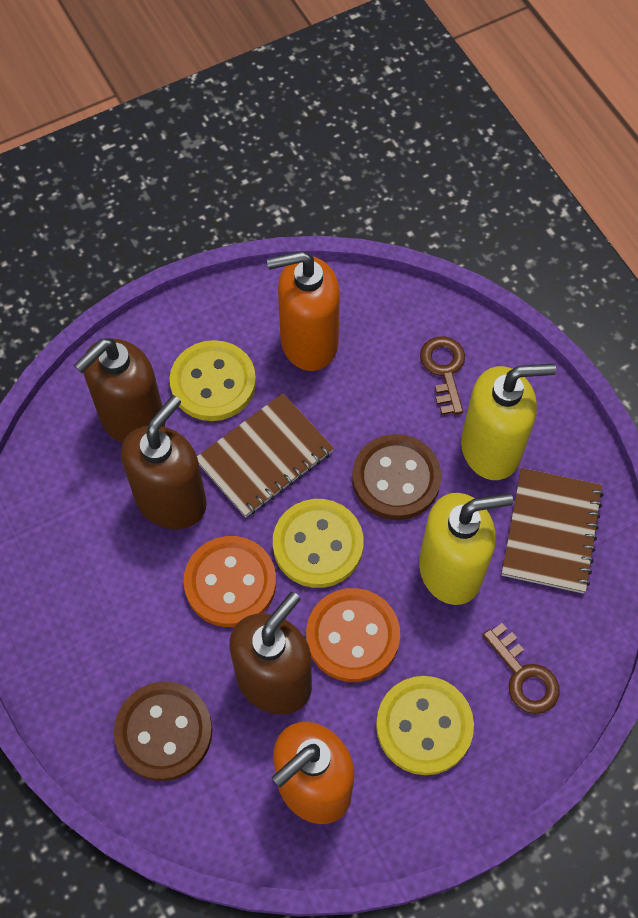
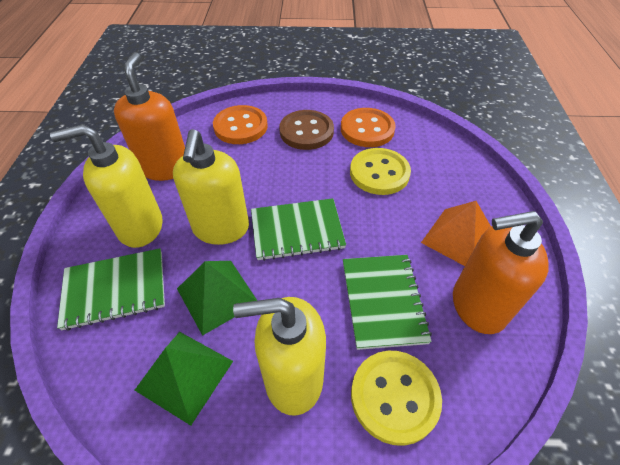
brown button: [114,681,212,781] [352,434,441,520] = 2 -> [279,110,334,150] = 1
brown key: [420,336,465,415] [483,623,560,714] = 2 -> none = 0
brown notebook: [197,393,334,518] [502,468,604,593] = 2 -> none = 0
brown soap dispenser: [74,338,165,443] [121,395,207,529] [229,592,312,715] = 3 -> none = 0
green notebook: none = 0 -> [57,248,165,331] [251,198,346,261] [343,255,432,350] = 3
green pyramid: none = 0 -> [135,332,233,426] [177,261,257,336] = 2
orange pyramid: none = 0 -> [421,201,491,266] = 1
yellow button: [170,340,256,421] [273,499,364,588] [376,676,474,775] = 3 -> [350,148,411,195] [351,351,442,446] = 2
yellow soap dispenser: [419,493,513,605] [461,363,556,480] = 2 -> [50,124,163,248] [173,129,249,245] [233,297,326,416] = 3

